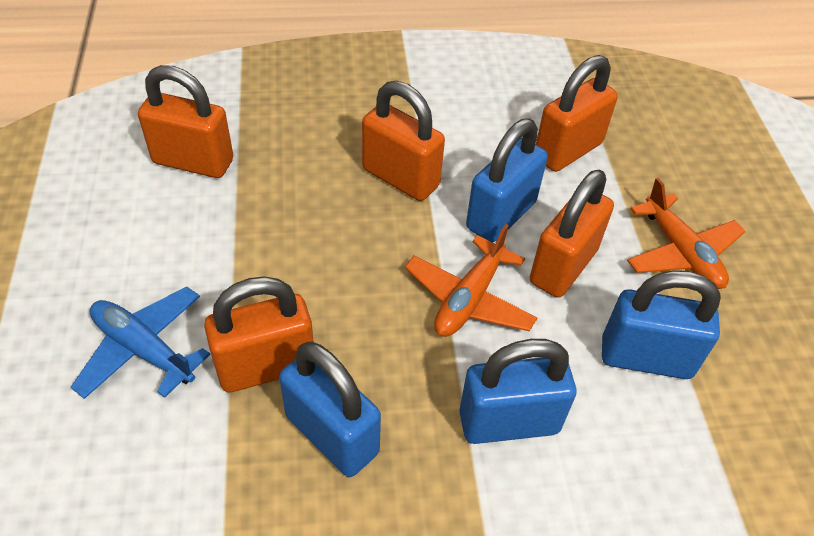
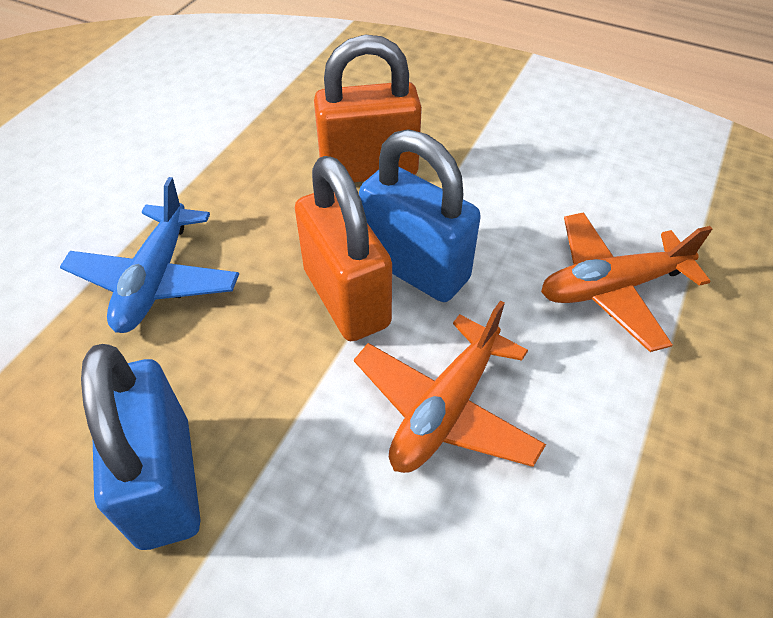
blue padlock: [279,342,381,477] [459,339,576,444] [466,118,548,242] [602,270,721,379] = 4 -> [81,344,201,550] [359,129,481,302] = 2
orange padlock: [138,65,233,178] [204,276,314,392] [362,81,445,201] [530,169,614,298] [536,55,618,172] = 5 -> [295,156,392,341] [314,34,422,182] = 2

